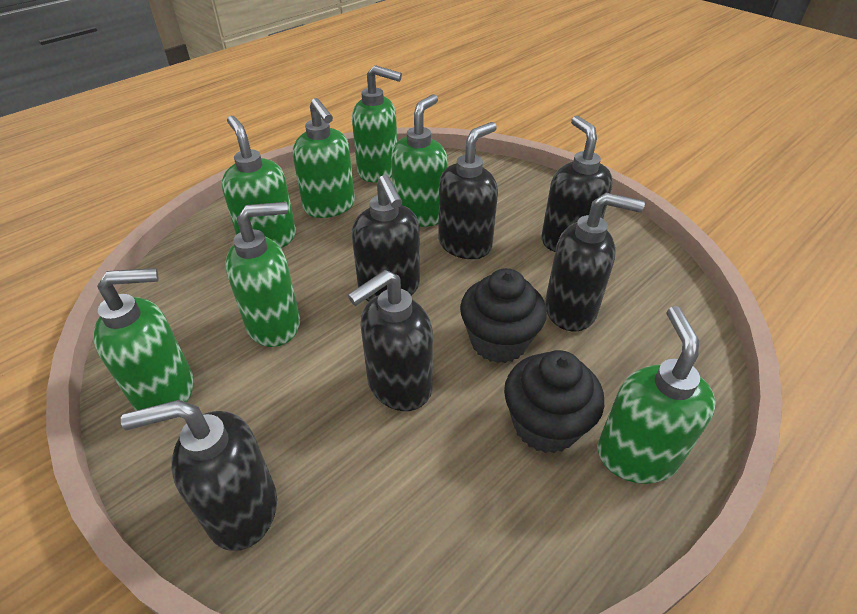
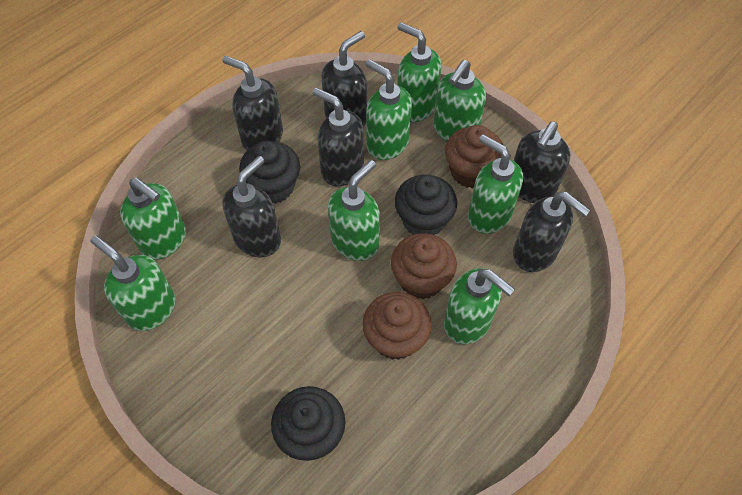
black cupcake: [460,268,547,363] [504,350,604,453] = 2 -> [239,141,300,204] [271,386,345,461] [395,175,457,235] = 3
brown cupcake: none = 0 -> [362,292,432,360] [391,233,457,299] [445,125,503,188] = 3
green soap dispenser: [94,268,193,411] [222,116,296,248] [225,202,300,347] [293,98,355,218] [352,65,402,183] [391,94,448,227] [597,306,716,484] = 7 -> [90,235,176,331] [120,178,186,259] [328,160,380,261] [366,59,412,160] [397,22,441,122] [433,60,486,141] [444,268,515,344] [468,135,523,234] = 8

